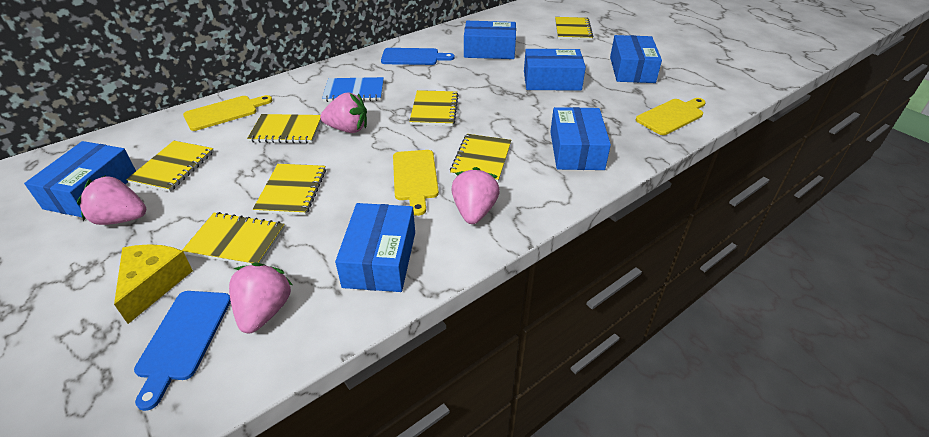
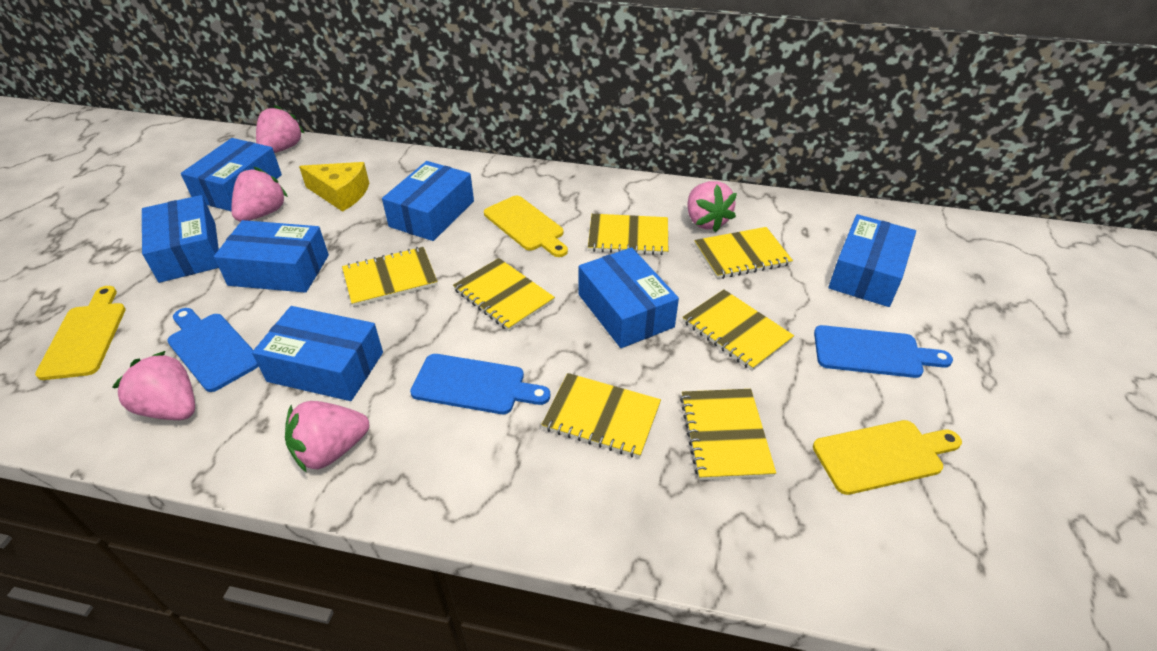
blue box: [24,141,136,217] [335,203,415,292] [464,21,516,59] [524,49,586,91] [550,107,611,170] [610,35,662,83] = 6 -> [142,195,219,283] [181,138,282,212] [214,220,329,293] [252,306,383,401] [382,161,474,241] [579,248,679,348] [829,214,916,307] = 7
blue cutting board: [134,291,231,411] [381,48,455,65] = 2 -> [167,308,259,392] [410,354,550,414] [814,325,953,378] = 3
blue notebook: [322,77,384,102] = 1 -> none = 0
pink strawberry: [77,175,146,225] [229,262,293,333] [320,92,367,133] [451,167,500,224] = 4 -> [112,351,195,420] [231,167,288,222] [256,105,304,153] [285,401,369,473] [687,181,737,232] = 5

